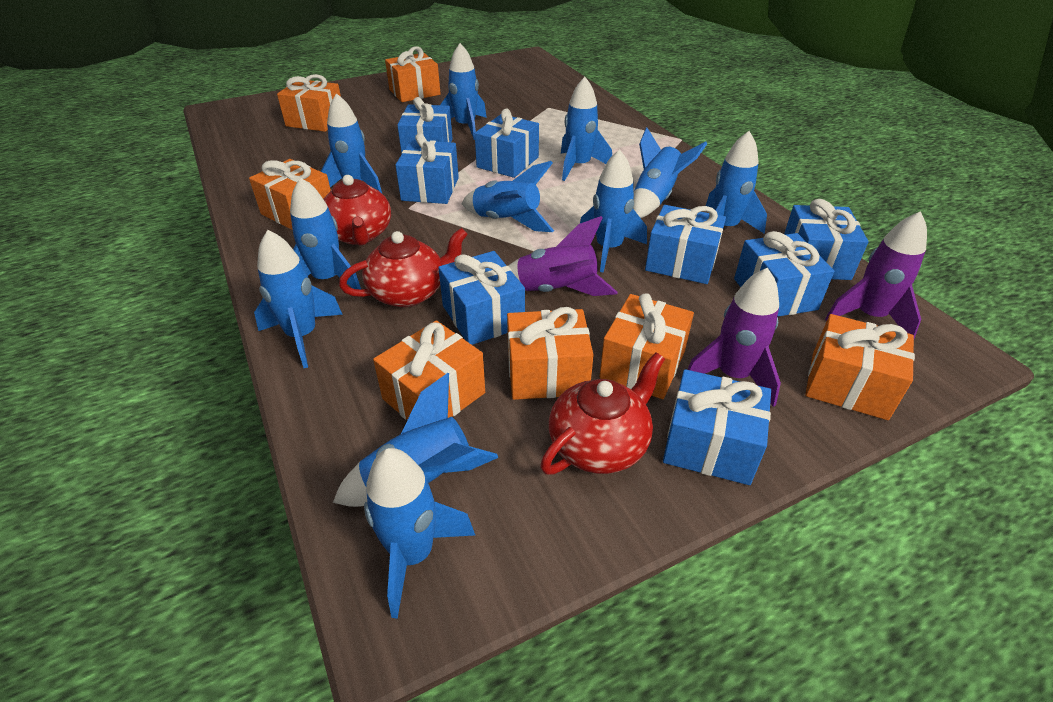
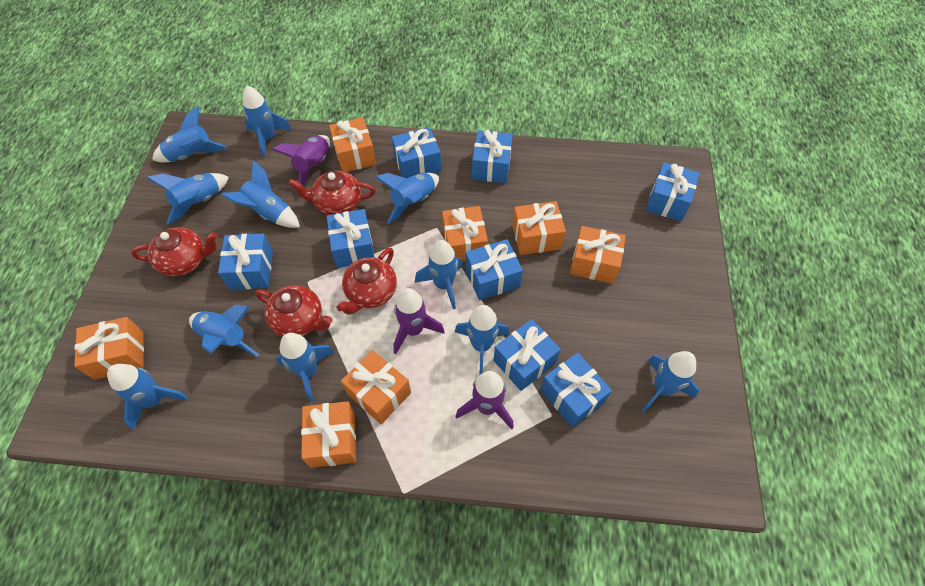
red teapot: [323,175,391,246] [339,228,468,307] [540,353,665,474] = 3 -> [131,227,218,276] [255,285,333,337] [289,171,376,215] [337,247,397,315] = 4

